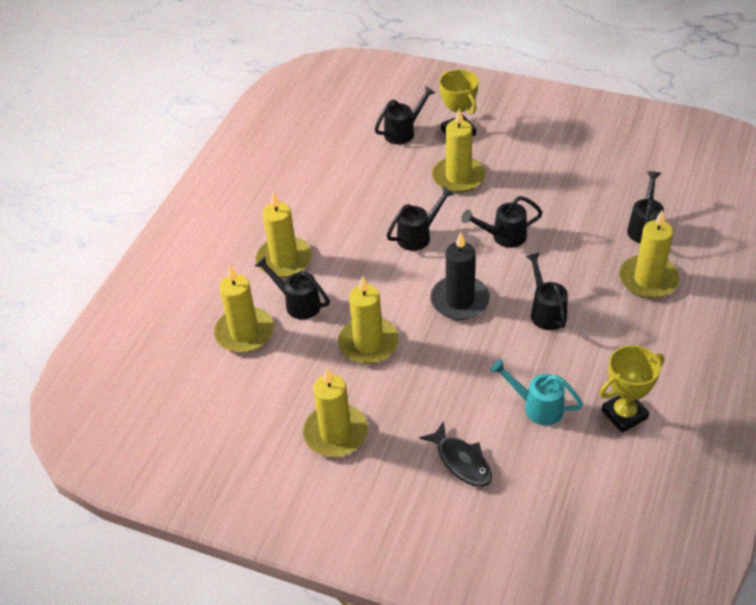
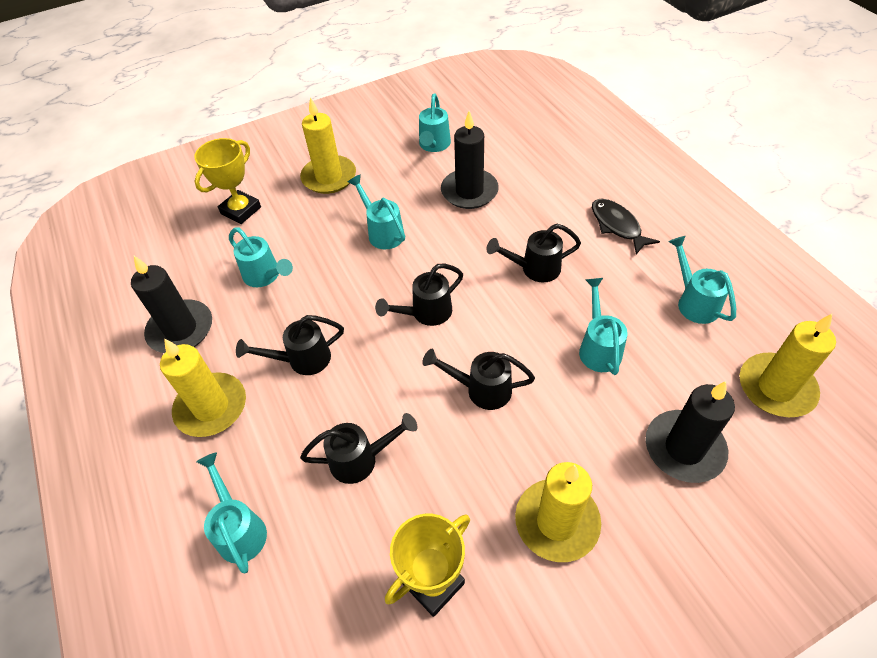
black candle: [430,232,490,320] = 1 -> [131,256,212,353] [441,111,499,209] [645,381,735,483] = 3
black watering can: [255,256,330,319] [375,86,435,144] [387,186,454,251] [462,196,543,248] [526,253,568,330] [627,171,664,243] = 6 -> [236,315,344,375] [300,413,417,484] [375,264,463,326] [422,349,535,410] [486,224,581,282] = 5
turquoise watering can: [491,359,583,425] = 1 -> [196,452,267,573] [229,227,293,287] [348,174,405,249] [419,94,451,152] [579,278,628,375] [668,236,736,324] = 6
yellow candle: [214,266,274,353] [256,192,312,278] [303,368,368,457] [338,276,399,364] [432,108,485,193] [619,210,679,298] = 6 -> [160,338,246,437] [300,97,356,194] [515,462,601,562] [740,314,836,417] = 4

